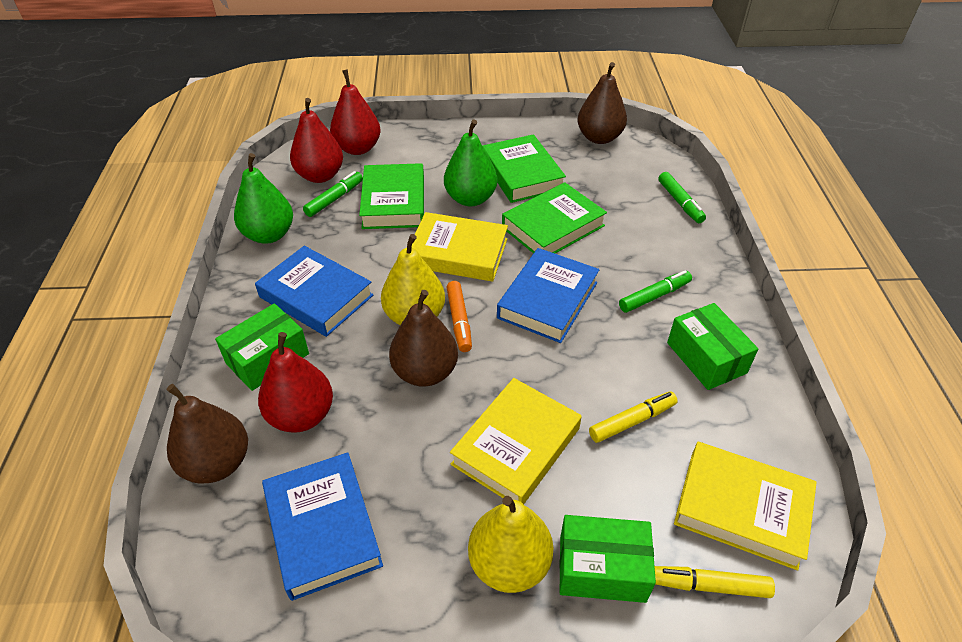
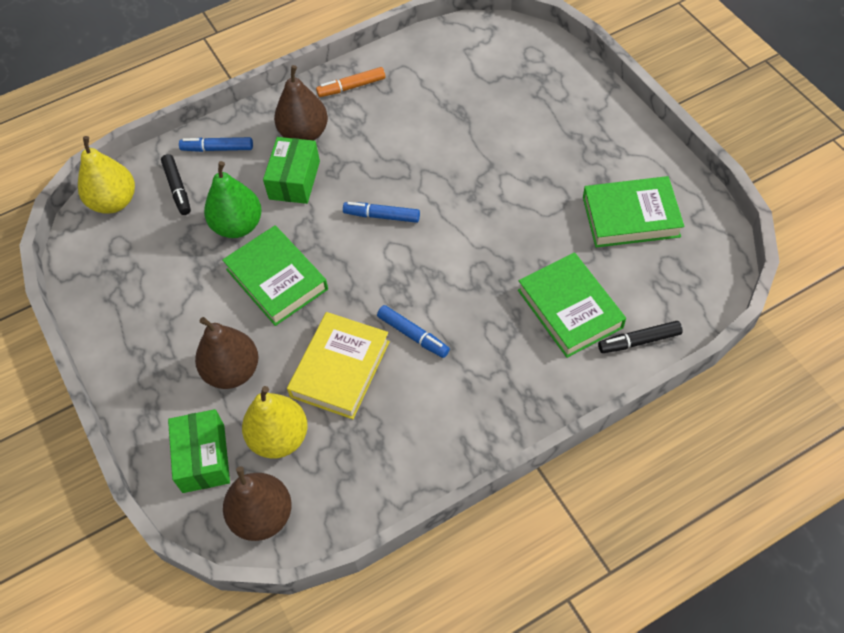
black marker: none = 0 -> [161,154,191,215] [598,321,683,353] = 2
blue book: [255,246,373,337] [262,452,383,601] [497,248,600,343] = 3 -> none = 0
blue marker: none = 0 -> [179,137,253,152] [343,202,420,223] [377,305,450,358] = 3
green box: [215,303,309,391] [559,515,656,603] [667,303,758,390] = 3 -> [168,409,230,493] [263,137,320,204] = 2
green marker: [303,171,363,217] [619,270,692,313] [658,172,706,223] = 3 -> none = 0
green pear: [234,153,293,244] [444,119,498,206] = 2 -> [204,161,262,238] = 1
red pear: [258,332,333,433] [290,98,343,183] [330,69,380,155] = 3 -> none = 0
yellow book: [412,212,508,282] [450,378,582,504] [674,442,817,571] = 3 -> [287,312,390,419] = 1
yellow marker: [589,391,678,443] [655,566,775,598] = 2 -> none = 0

